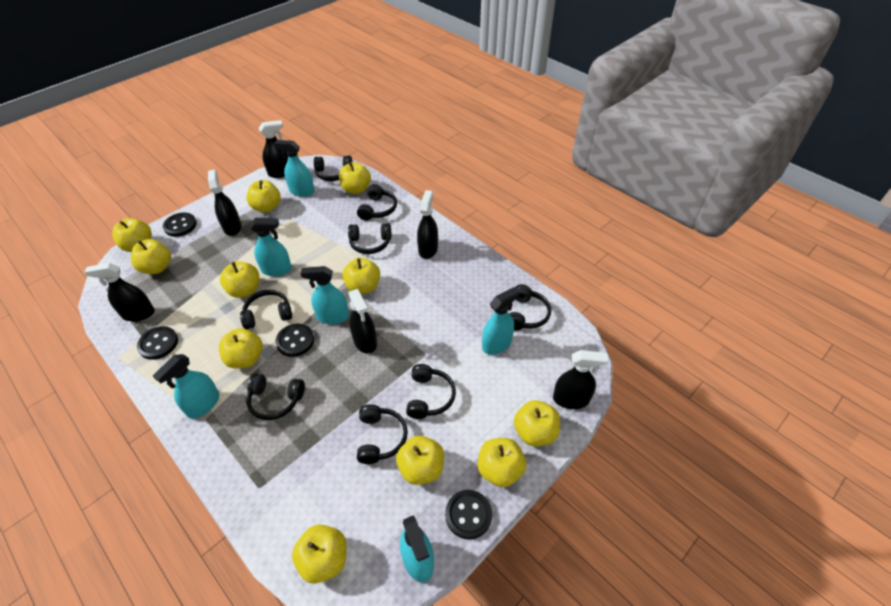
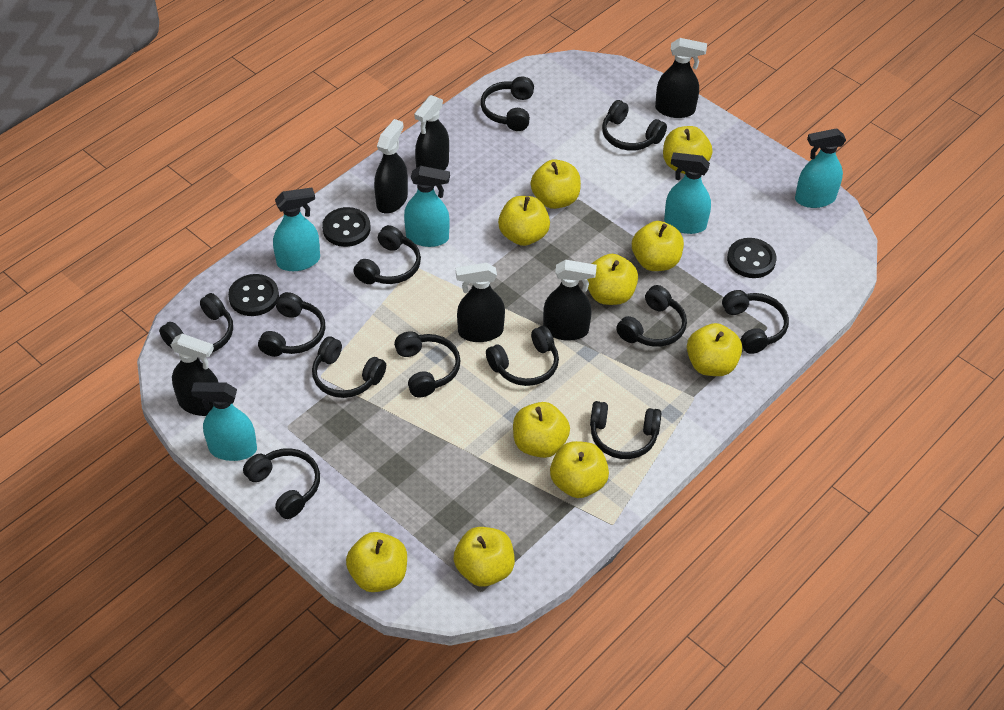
black button: [137,326,178,360] [163,213,197,237] [276,324,314,357] [445,490,492,539] = 4 -> [228,274,279,316] [322,207,370,247] [727,238,776,278] = 3
black headphones: [240,290,292,329] [246,373,305,420] [314,156,352,181] [348,223,391,254] [357,184,397,221] [357,404,408,464] [406,364,456,419] [509,285,551,330] = 8 -> [159,293,233,352] [243,448,320,519] [258,292,325,357] [312,336,386,398] [353,225,421,284] [394,331,461,397] [481,77,534,131] [486,326,559,386] [590,401,661,459] [602,100,667,151] [616,285,687,347] [722,290,789,354] = 12
turquoise spray bottle: [153,354,219,419] [250,218,292,276] [274,140,315,197] [301,266,349,324] [400,515,434,583] [482,287,519,355] = 6 -> [191,382,257,461] [273,188,320,271] [404,166,450,247] [664,152,711,234] [795,128,846,208] = 5
yellow apple: [112,218,152,252] [131,239,171,274] [219,328,263,369] [220,261,259,298] [246,180,281,212] [292,525,347,583] [339,162,371,194] [342,258,380,294] [396,436,444,485] [478,438,526,487] [514,400,560,446] = 11 -> [346,532,407,592] [454,527,515,587] [498,196,550,246] [513,402,570,458] [530,159,581,209] [550,441,609,498] [587,254,638,305] [632,221,684,271] [663,126,712,174] [687,323,742,376] = 10

